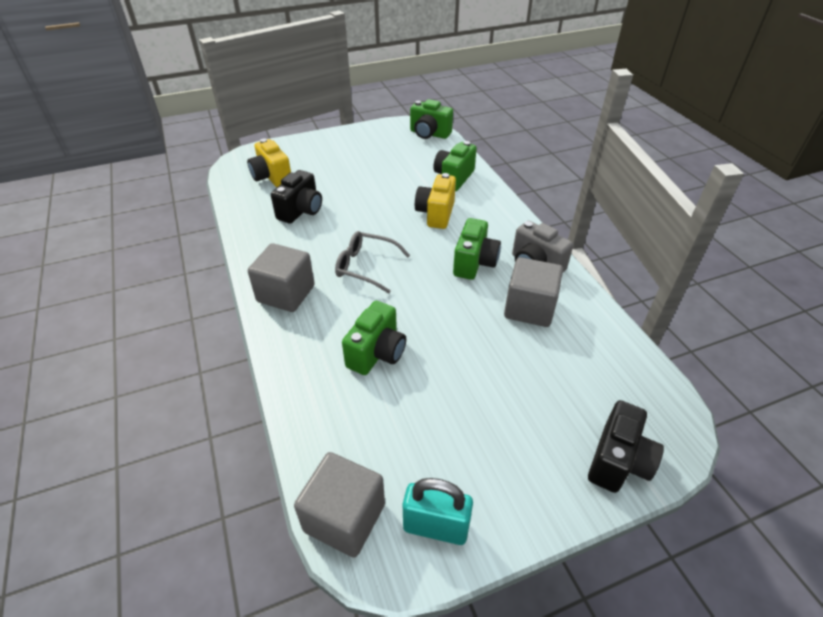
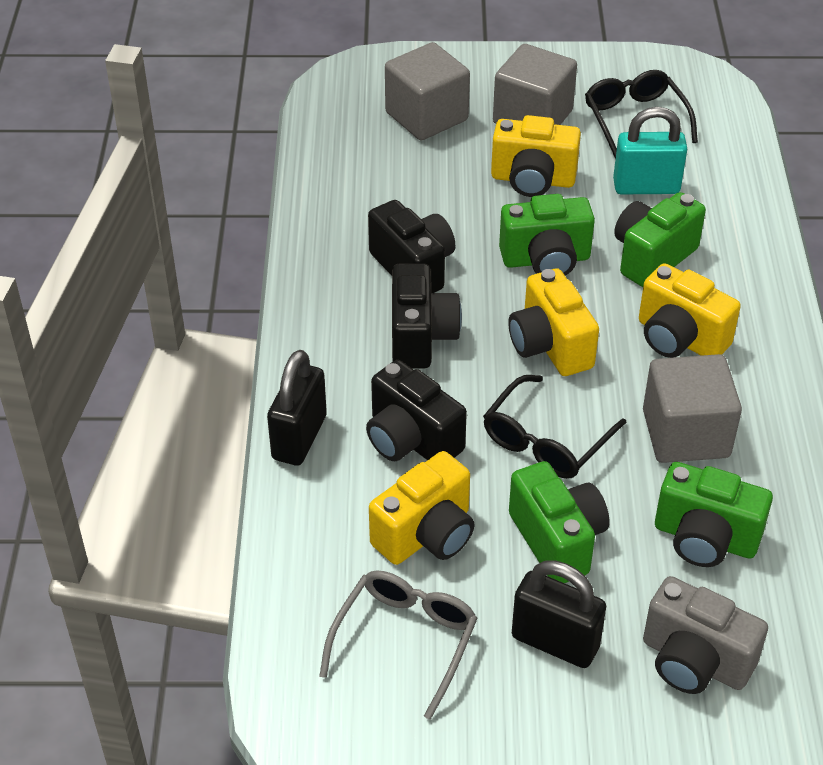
black camera: [271,170,322,224] [588,400,664,493] = 2 -> [366,360,467,461] [368,200,455,293] [392,263,462,368] = 3
black glasses: none = 0 -> [483,375,626,479] [585,70,698,159] = 2
black padlock: none = 0 -> [267,350,327,466] [512,560,606,668] = 2
yellow camera: [247,138,291,187] [415,173,456,229] = 2 -> [369,451,474,565] [491,115,581,197] [508,269,599,376] [639,263,741,358] = 4

